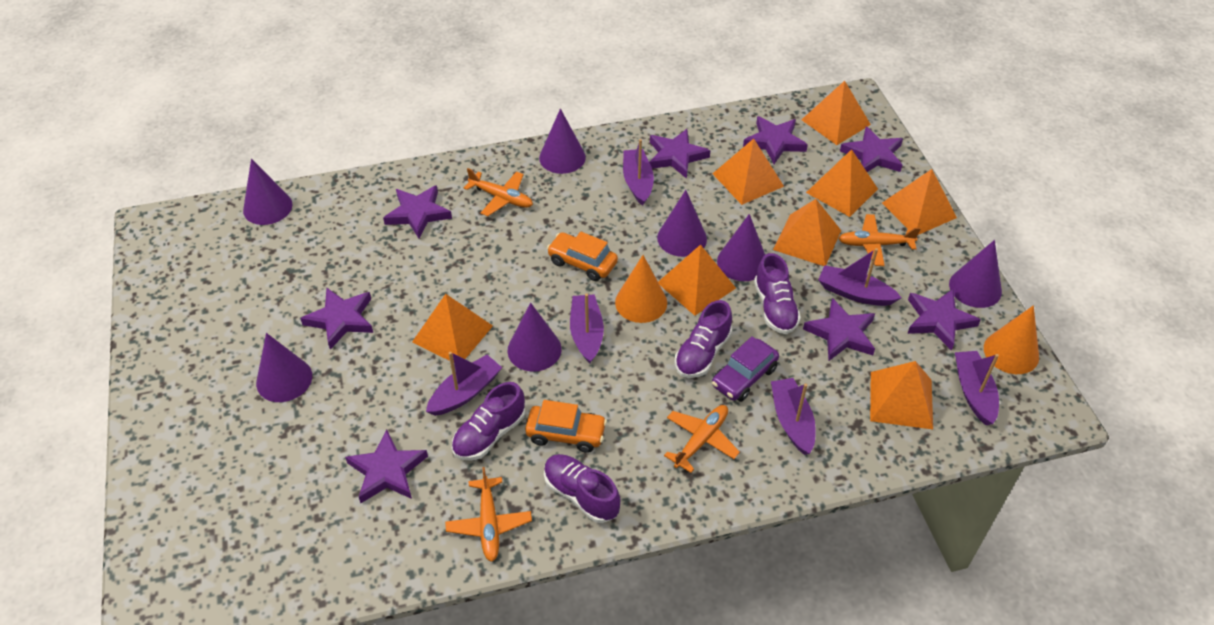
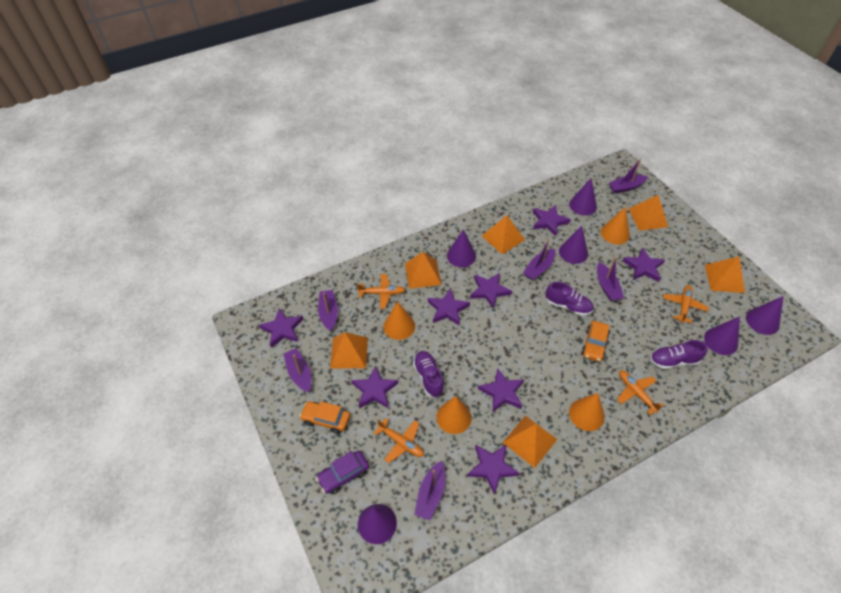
orange cone: [615,255,667,323] [984,305,1039,374] = 2 -> [383,301,415,340] [436,396,472,434] [569,393,605,431] [601,206,630,245] = 4
orange pyramid: [412,294,493,362] [658,244,736,316] [713,139,784,205] [773,199,841,266] [801,81,871,145] [806,149,878,217] [870,361,933,429] [882,169,957,235] = 8 -> [330,332,368,368] [405,252,442,289] [482,215,525,255] [503,415,557,468] [629,195,668,231] [705,256,745,293] = 6
purple cone: [243,159,292,225] [256,333,312,402] [507,302,562,371] [539,109,586,174] [657,190,707,257] [717,214,765,281] [949,240,1002,308] = 7 -> [358,504,397,544] [447,229,476,267] [559,226,588,264] [569,178,597,216] [704,317,740,355] [746,296,784,335] = 6
purple shoe: [452,382,525,460] [544,454,620,523] [675,300,732,378] [754,253,801,334] = 4 -> [413,351,445,397] [546,282,594,316] [650,340,707,369] = 3

